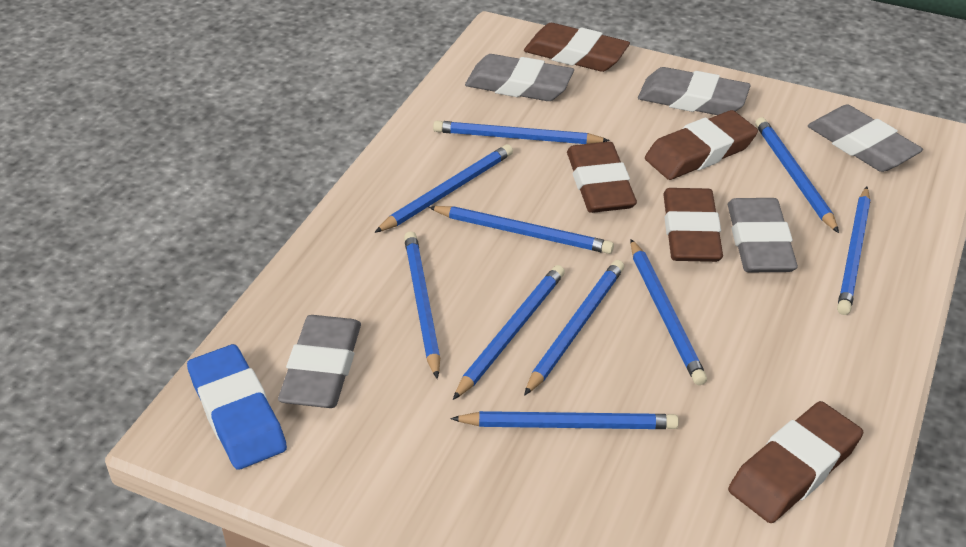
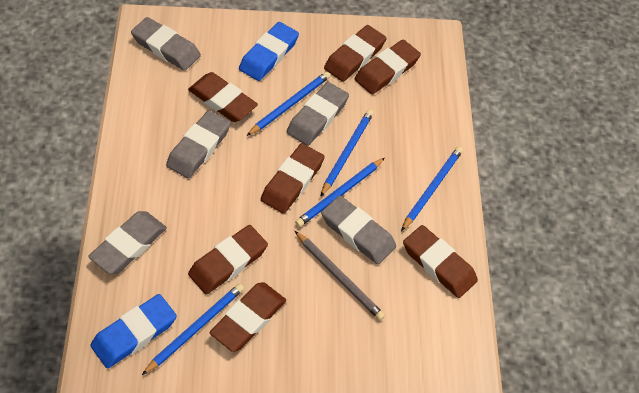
blue eraser: [187,344,287,470] = 1 -> [90,294,177,368] [239,22,299,81] = 2
blue pencil: [374,144,513,233] [404,231,440,379] [429,206,614,254] [433,121,610,144] [450,411,679,429] [453,265,565,400] [524,260,624,396] [631,239,707,385] [755,117,839,233] [837,187,870,315] = 10 -> [142,283,244,375] [247,72,330,136] [295,158,385,227] [320,109,374,197] [401,146,463,231] = 5
brown eraser: [524,23,630,72] [567,142,637,213] [645,110,758,180] [663,188,723,262] [728,401,863,523] = 5 -> [188,72,258,122] [188,225,268,294] [210,282,286,352] [261,143,324,214] [324,25,387,82] [355,40,421,94] [403,225,478,298] = 7
grey pencil: none = 0 -> [295,231,385,320] = 1

